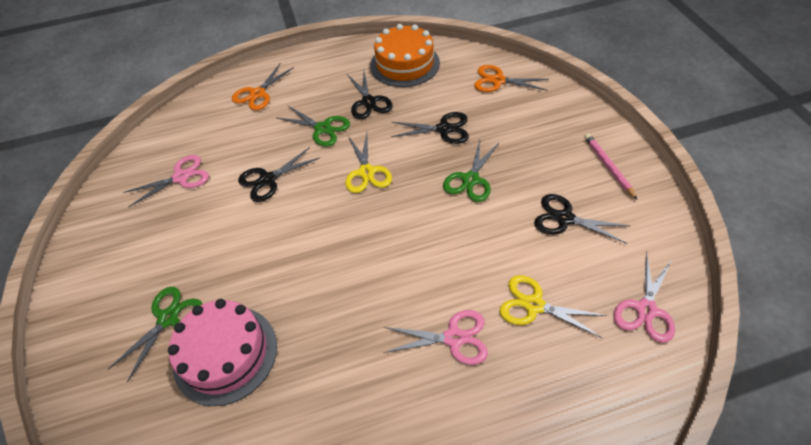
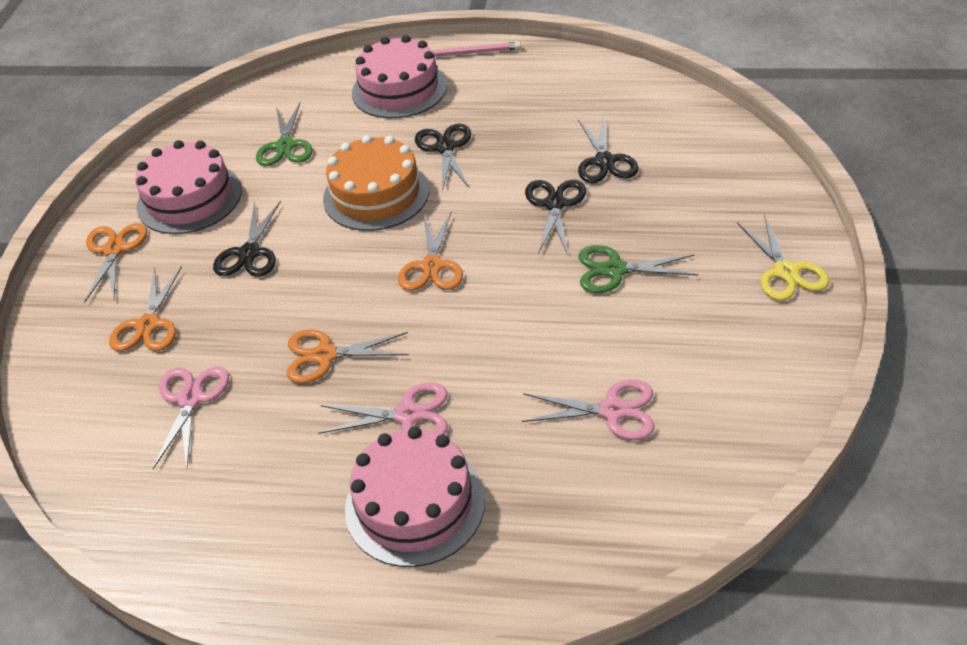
green scissors: [108,287,202,382] [277,105,350,147] [443,139,500,202] = 3 -> [256,103,312,166] [578,245,698,293] = 2
orange scissors: [232,63,294,111] [474,65,549,92] = 2 -> [84,223,147,303] [109,266,182,351] [287,329,409,383] [398,212,463,291] = 4
pink cake: [168,299,277,406] = 1 -> [135,140,242,234] [345,426,485,567] [352,35,447,118] = 3
yellow scissors: [345,133,392,193] [499,275,607,338] = 2 -> [737,214,830,301] = 1

